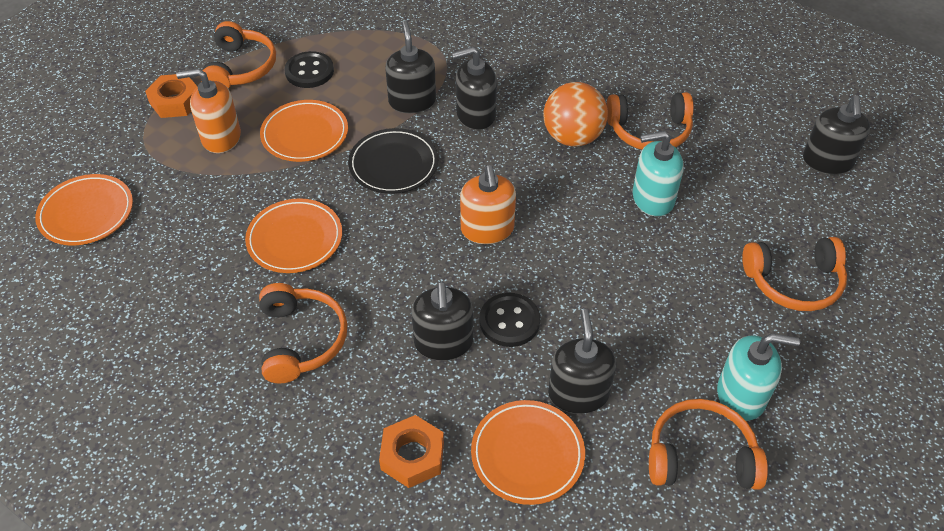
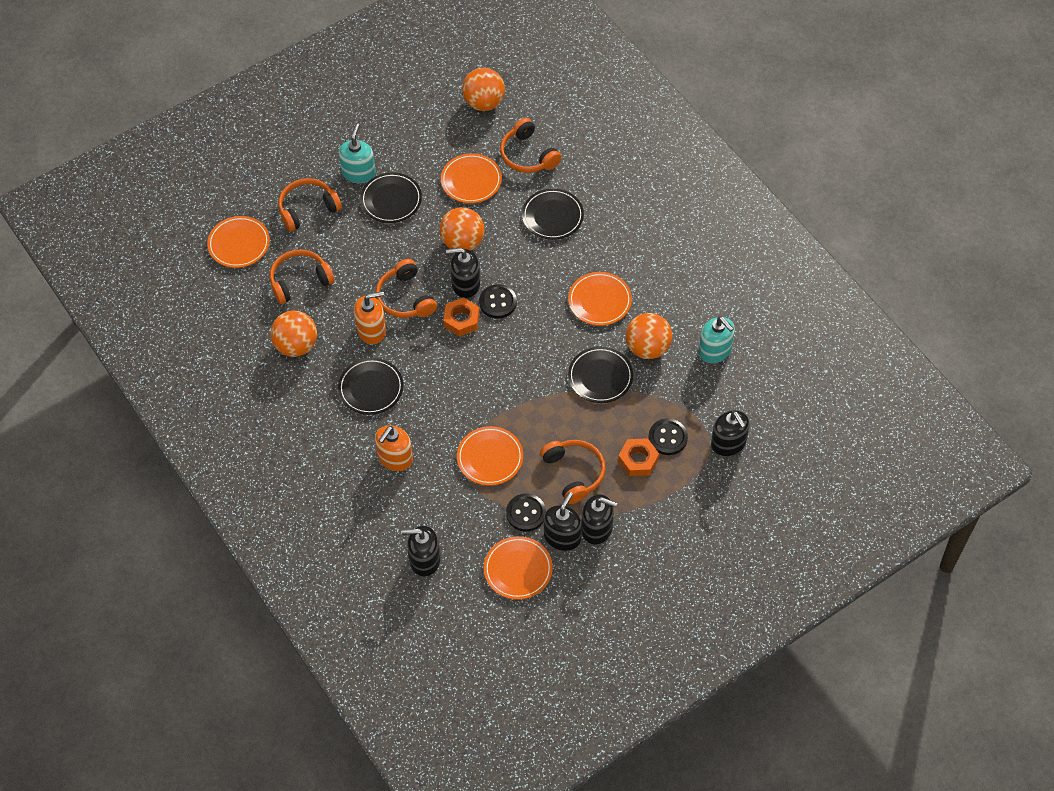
black button: [284,51,334,88] [480,293,540,347] = 2 -> [479,284,517,318] [506,494,546,532] [649,419,688,455] = 3
black plate: [348,128,438,194] = 1 -> [338,358,403,415] [360,172,422,223] [522,188,584,240] [568,347,633,403] = 4
orange ball: [544,82,608,146] = 1 -> [271,310,317,357] [440,207,485,251] [462,68,505,111] [626,313,672,359] = 4
orange plate: [35,174,133,245] [245,198,342,273] [260,100,348,162] [471,400,585,505] = 4 -> [207,216,270,268] [441,153,502,203] [457,426,523,486] [484,536,553,600] [568,272,632,326] = 5

